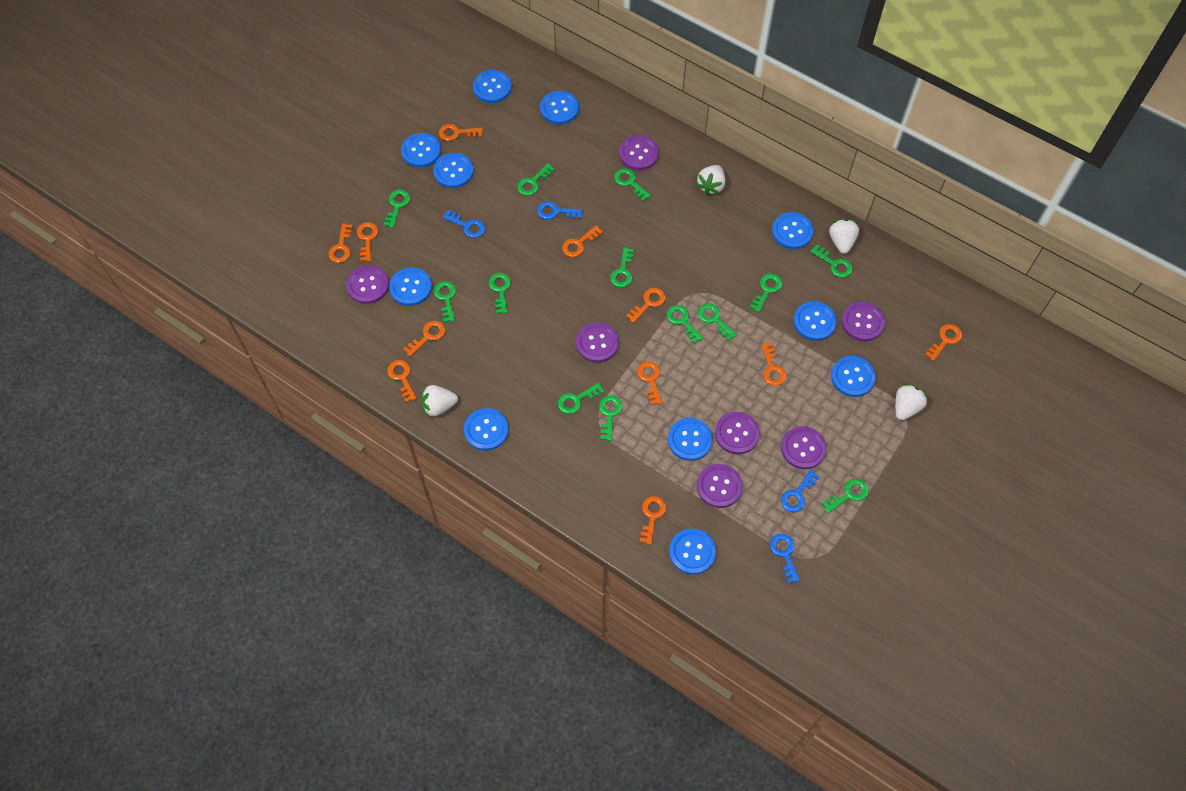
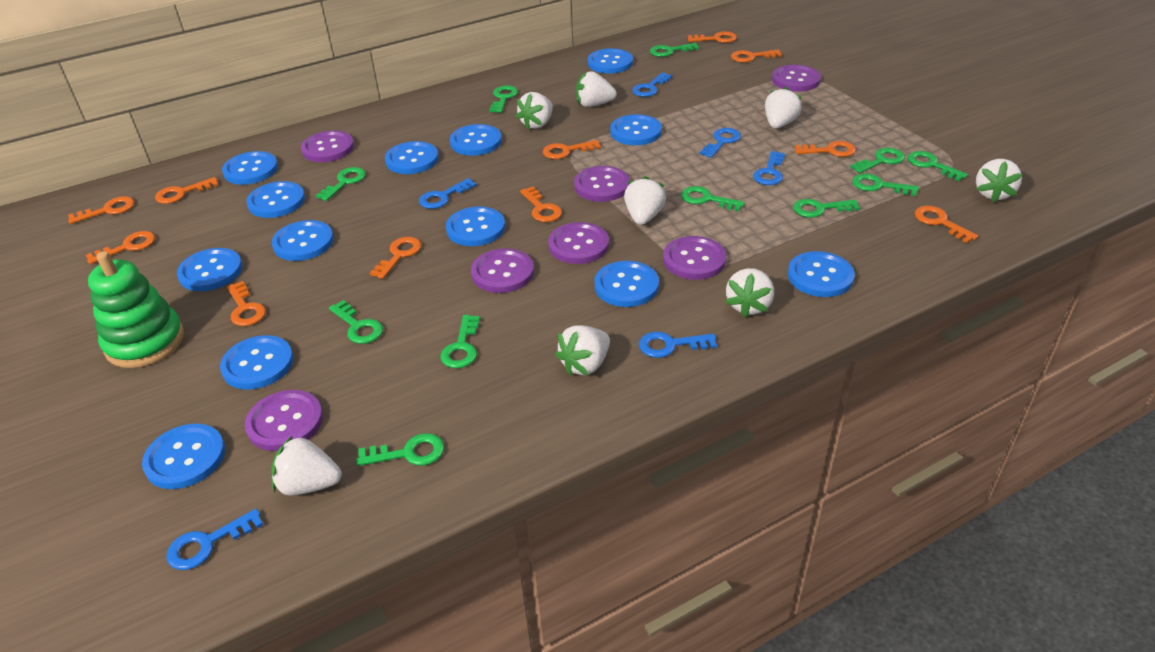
blue button: [389,267,432,306] [401,133,441,168] [433,153,474,188] [464,408,509,451] [473,70,511,103] [540,91,579,125] [668,418,713,461] [669,528,716,575] [772,212,814,249] [793,301,837,341] [831,356,876,397] = 11 -> [142,424,225,489] [177,248,243,291] [220,335,294,390] [222,151,278,185] [246,181,305,218] [272,220,334,261] [385,141,439,174] [446,207,505,246] [450,124,502,156] [588,48,633,73] [595,261,659,307] [610,114,662,145] [788,251,855,297] = 13
blue key: [443,210,485,238] [537,201,583,219] [770,534,800,584] [781,470,820,512] = 4 -> [166,509,264,570] [419,178,477,209] [632,72,672,97] [639,331,717,358] [700,128,741,158] [753,151,785,185] = 6
green key: [384,190,410,228] [434,281,456,322] [489,273,511,314] [517,163,555,196] [558,382,604,414] [599,396,622,441] [610,247,634,287] [614,168,651,201] [667,305,703,344] [698,303,737,341] [750,274,782,312] [810,244,852,278] [822,479,869,513] = 13 -> [316,167,366,201] [329,300,383,344] [356,433,444,466] [440,315,480,368] [490,85,518,113] [650,43,699,57] [681,186,745,211] [793,199,860,218] [850,148,905,173] [852,174,919,196] [908,151,968,181] = 11
green stacking toy: none = 0 -> [88,251,184,368] = 1
white strawberry: [421,385,458,417] [696,165,725,195] [829,219,859,254] [895,384,928,420] = 4 -> [272,435,342,496] [516,92,553,130] [555,325,610,375] [576,71,617,107] [624,176,666,225] [725,268,774,318] [765,87,802,128] [976,159,1023,203] = 8

